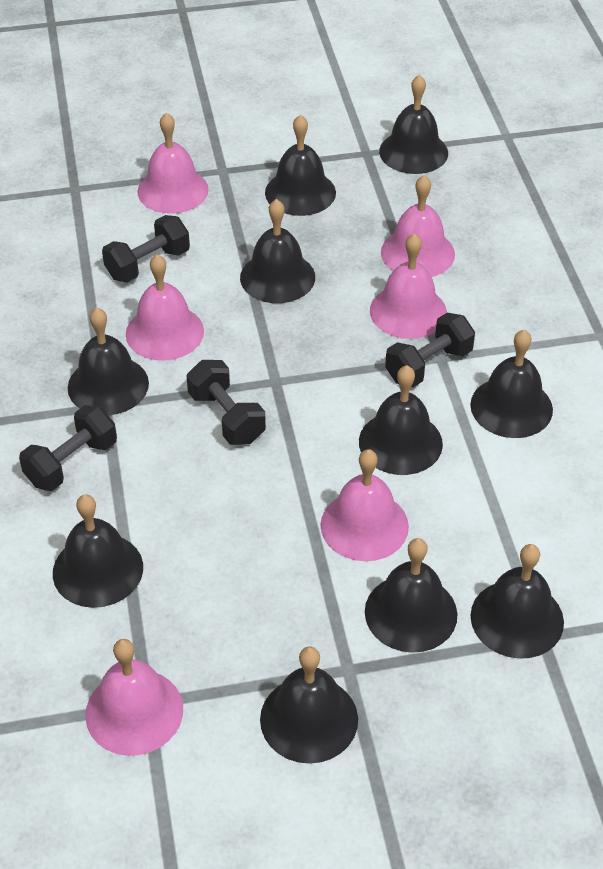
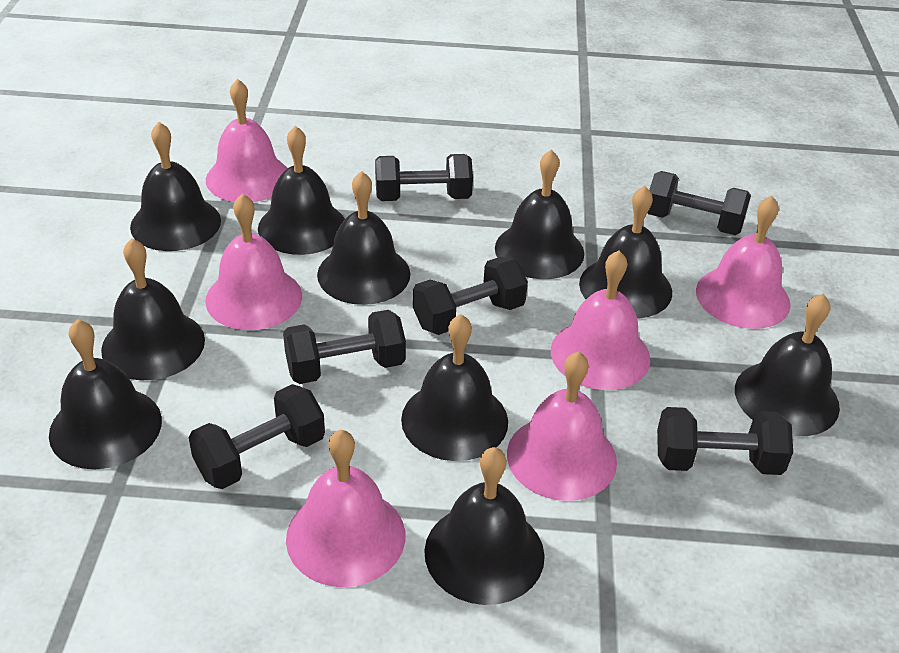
black dumbbell: [19,405,117,491] [102,215,190,283] [187,360,266,445] [385,313,475,387] = 4 -> [189,384,325,489] [283,310,406,384] [375,154,473,201] [413,257,528,335] [648,171,751,235] [657,407,793,475] = 6

